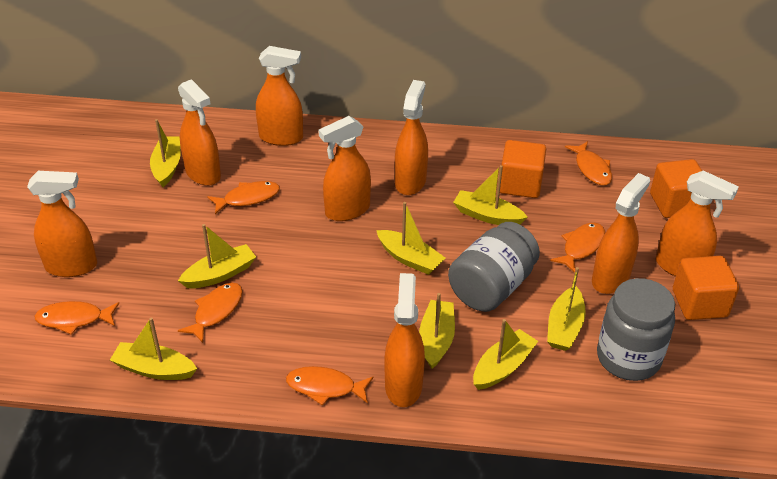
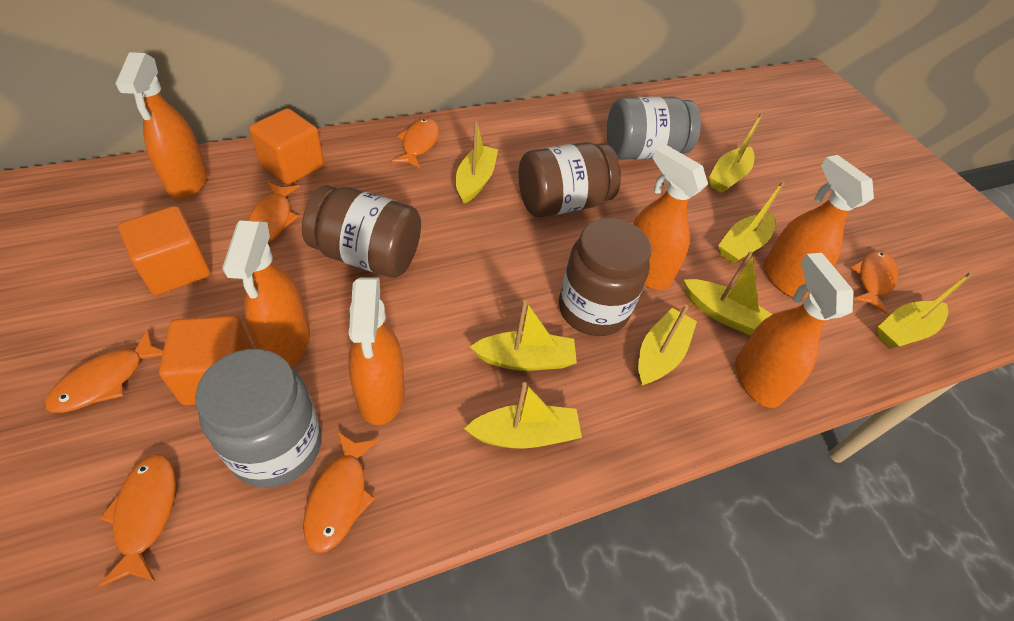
brown jar: none = 0 -> [302,185,421,278] [518,142,621,217] [559,218,652,336] = 3
orange spray bottle: [27,171,97,277] [178,79,221,186] [256,46,303,146] [318,116,371,221] [384,273,425,407] [395,80,428,195] [592,173,650,294] [656,170,739,277] = 8 -> [115,52,207,199] [222,221,310,366] [348,277,405,425] [633,144,708,290] [735,253,853,408] [764,155,874,299] = 6

